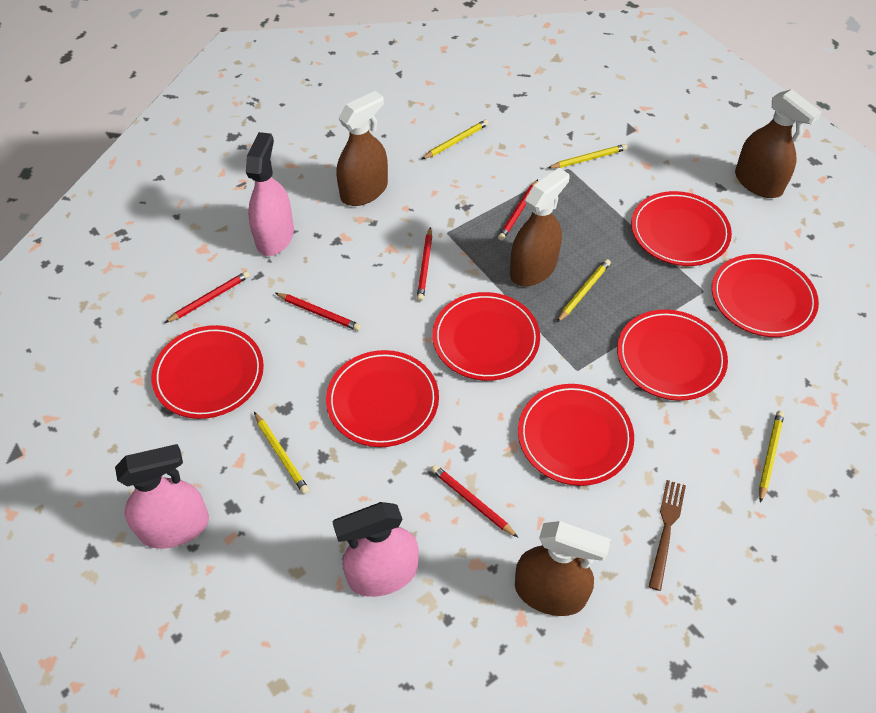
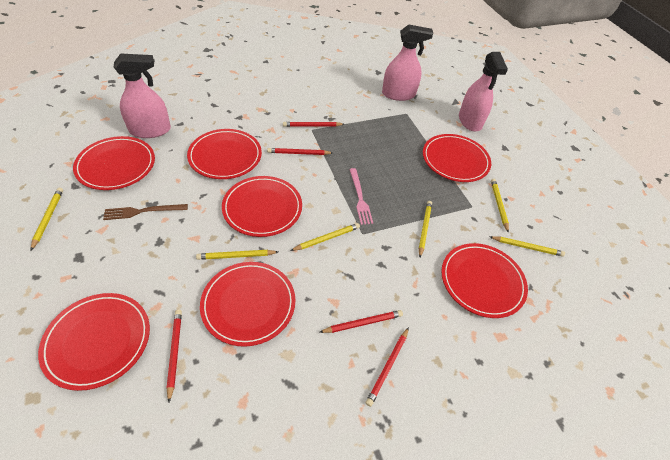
brown spray bottle: [337,91,388,206] [510,168,569,286] [515,521,611,616] [735,89,822,198] = 4 -> none = 0
pink fork: none = 0 -> [349,168,373,225] = 1
yellow pencil: [254,412,309,494] [422,119,489,159] [548,144,627,168] [557,259,611,322] [759,411,784,503] = 5 -> [31,188,63,250] [196,250,278,260] [290,223,360,251] [419,201,432,257] [490,236,565,257] [491,179,509,233] = 6

